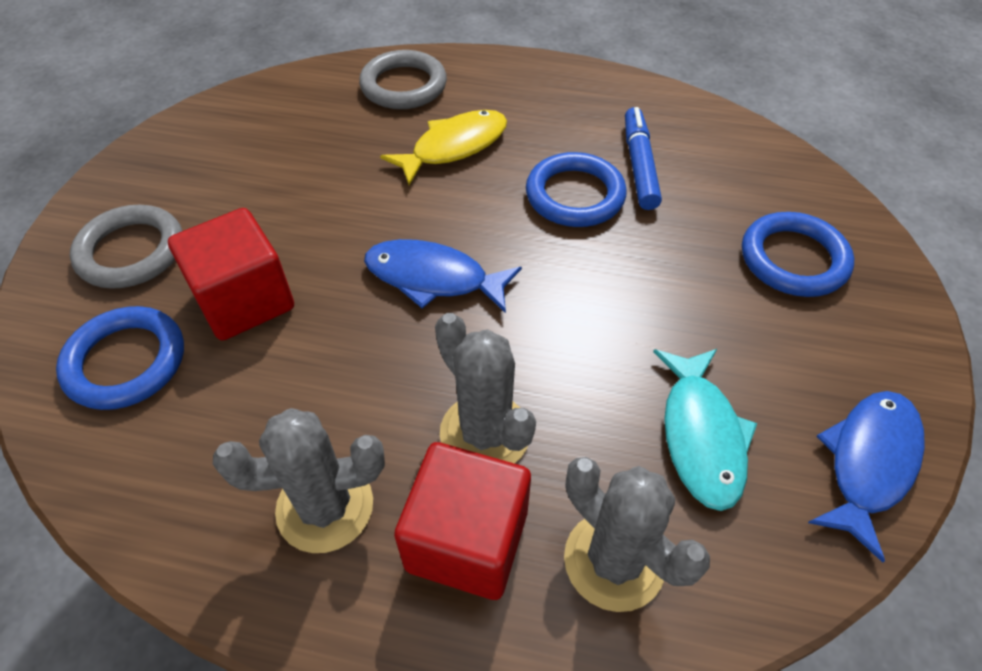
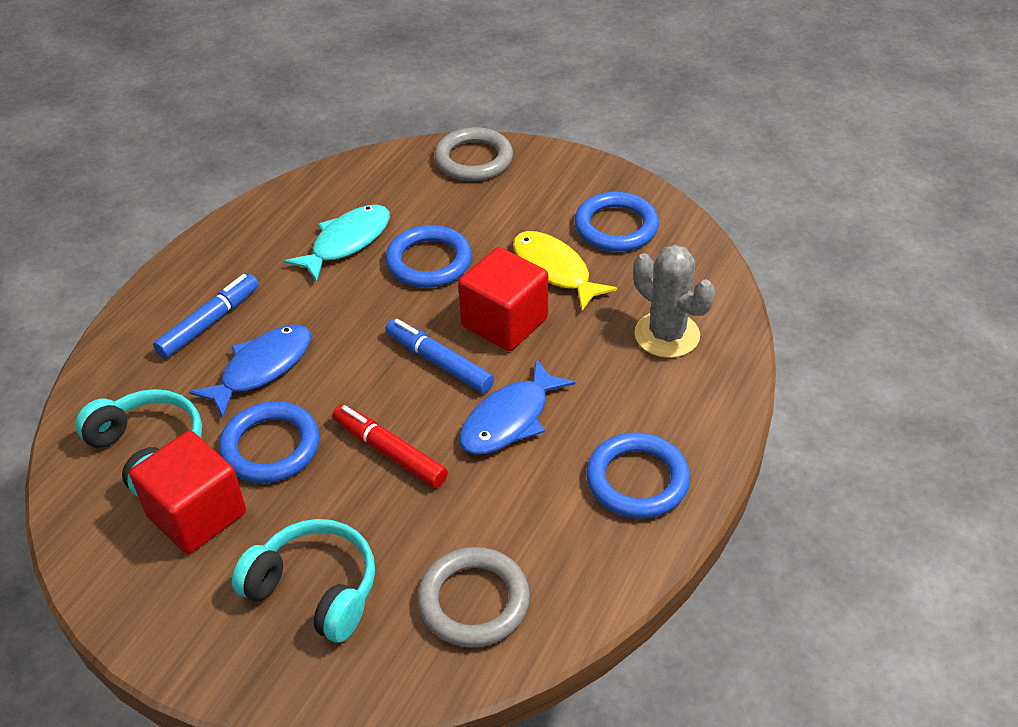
blue marker: [625,107,662,210] = 1 -> [153,274,259,359] [385,319,494,393] = 2
blue ring: [56,306,184,410] [526,152,627,227] [742,212,854,297] = 3 -> [219,401,320,483] [385,225,472,288] [574,192,659,252] [586,432,690,519] = 4
grey cactus: [213,408,385,553] [435,313,536,464] [564,457,710,612] = 3 -> [633,245,715,358] = 1
red marker: none = 0 -> [333,404,448,488] = 1
turquoise headphones: none = 0 -> [75,389,202,497] [232,519,375,643] = 2

